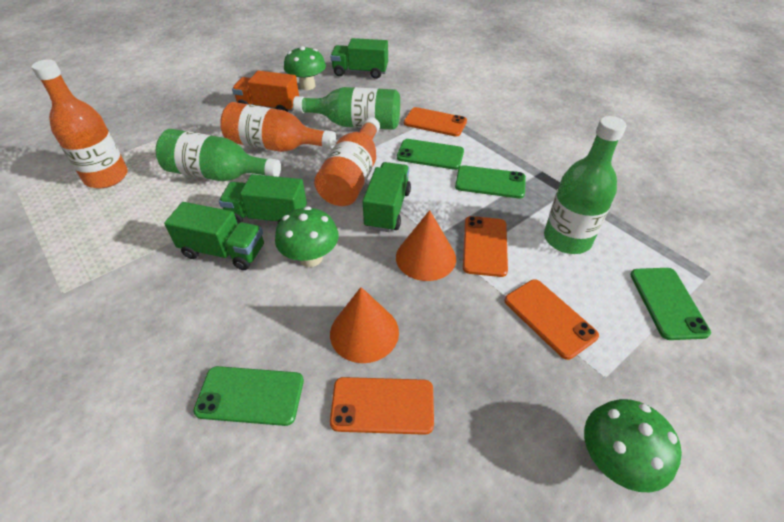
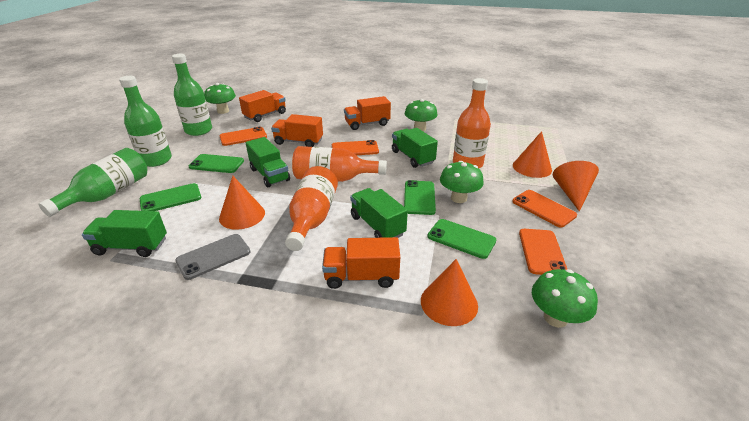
green mushroom: [275,207,339,267] [284,46,326,90] [584,399,682,492] = 3 -> [204,83,236,114] [405,99,438,132] [440,161,484,203] [532,269,598,328] = 4
grey phone: none = 0 -> [175,234,251,280] = 1
orange cone: [330,287,399,363] [396,210,456,281] = 2 -> [219,176,265,230] [421,259,478,326] [513,131,552,178] [553,161,599,212] = 4
orange truck: [232,71,299,112] = 1 -> [239,90,286,122] [271,114,323,147] [322,237,400,289] [344,96,391,130] = 4

